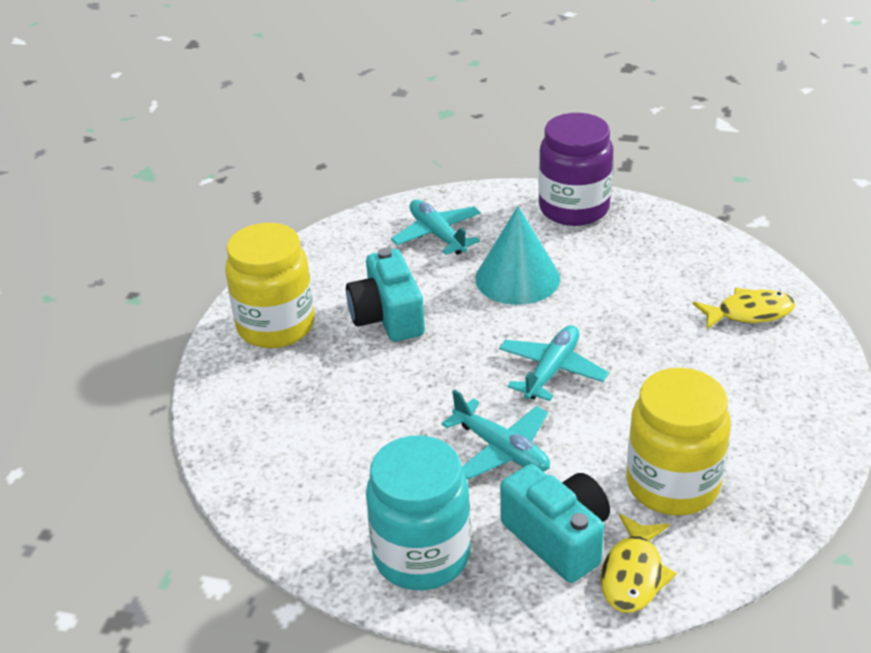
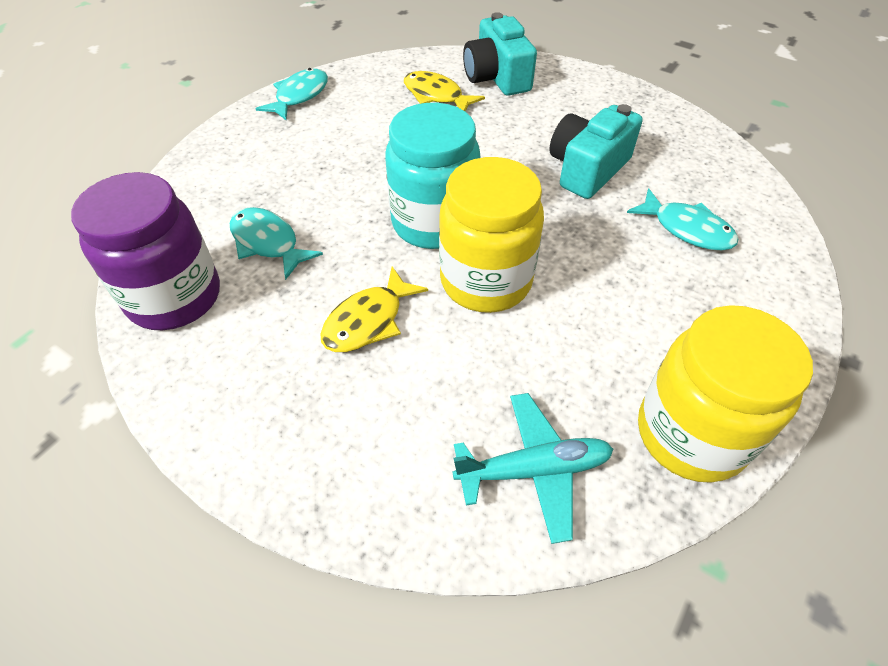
turquoise cone: [475,206,560,305] = 1 -> none = 0
turquoise fish: none = 0 -> [230,207,323,280] [255,68,328,120] [627,188,738,251] = 3
turquoise plane: [391,200,481,255] [441,390,550,480] [499,325,609,401] = 3 -> [453,393,613,544] = 1

